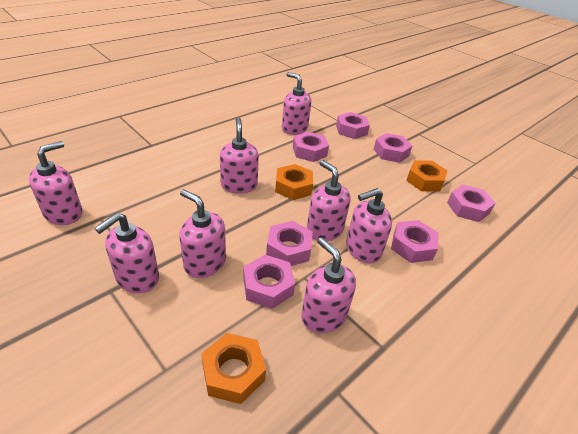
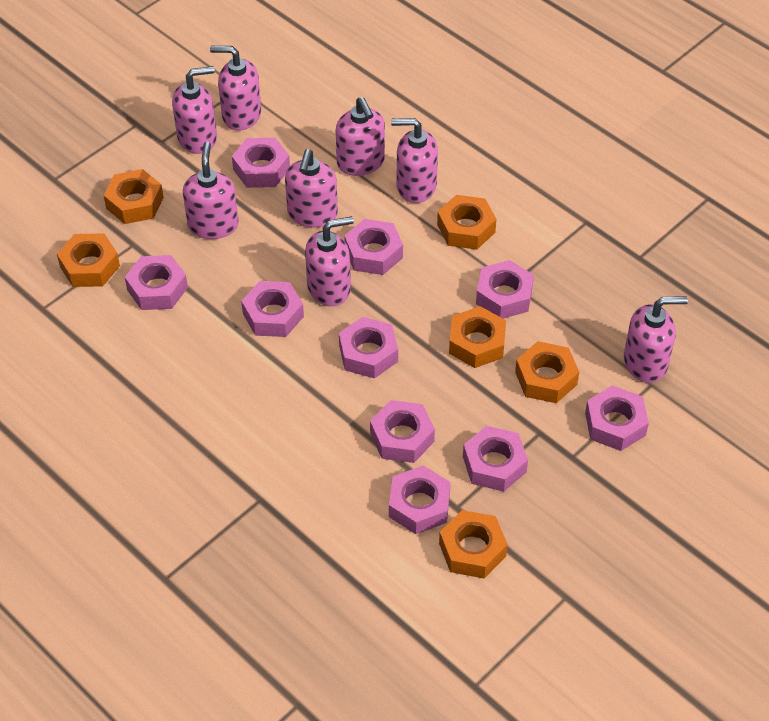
orange nut: [201,333,266,404] [275,164,313,200] [406,160,448,192] = 3 -> [57,233,120,287] [103,169,164,224] [437,195,496,250] [439,510,508,578] [449,306,506,368] [515,341,579,403] = 6
pink nut: [243,255,295,309] [266,221,313,266] [293,131,329,162] [336,112,370,139] [374,133,412,163] [391,220,439,263] [447,185,495,222] = 7 -> [125,255,188,310] [232,138,290,188] [241,281,304,337] [339,317,398,379] [344,219,403,275] [370,400,435,463] [389,465,451,534] [463,426,528,492] [476,260,534,319] [585,385,649,451] = 10

